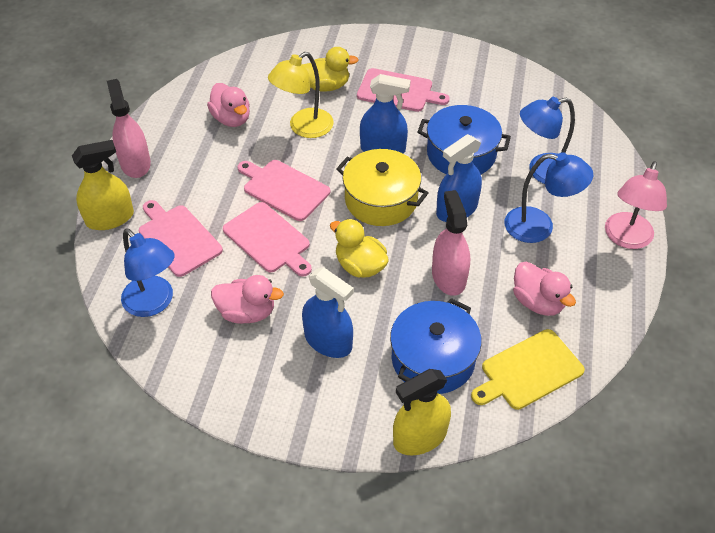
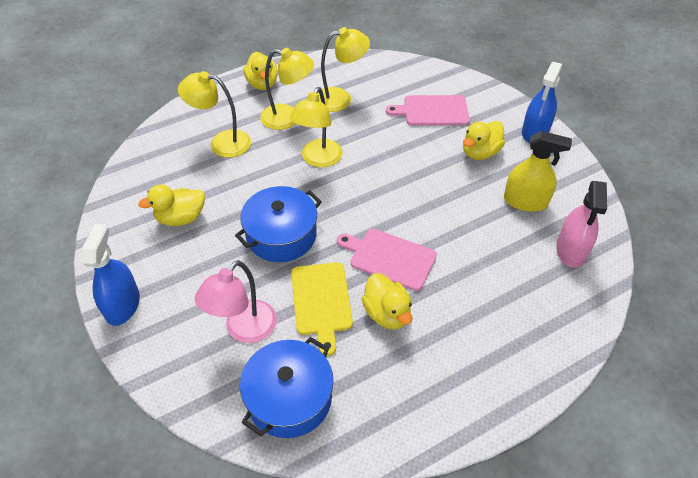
blue lamp: [121,229,175,317] [505,152,593,243] [520,97,575,184] = 3 -> none = 0
blue spray bottle: [302,267,354,358] [360,74,411,154] [436,134,482,222] = 3 -> [82,224,140,326] [522,61,562,143] = 2
pink cutting board: [139,200,223,277] [223,202,312,277] [237,160,330,221] [357,68,450,112] = 4 -> [337,229,437,291] [386,95,470,126] = 2
pink duck: [207,83,250,127] [211,275,284,324] [513,262,576,316] = 3 -> none = 0
pink spray bottle: [107,79,151,178] [432,190,470,296] = 2 -> [556,181,607,268] = 1
yellow duck: [302,47,359,92] [330,219,388,278] = 2 -> [138,185,205,226] [243,52,278,90] [362,273,412,330] [463,121,505,160] = 4
yellow lamp: [268,52,334,138] = 1 -> [178,71,251,158] [260,48,314,130] [290,87,342,167] [318,27,370,112] = 4
yellow pot: [336,149,429,226] = 1 -> none = 0
yellow spray bottle: [72,140,134,230] [393,369,451,455] = 2 -> [504,131,572,212] = 1

